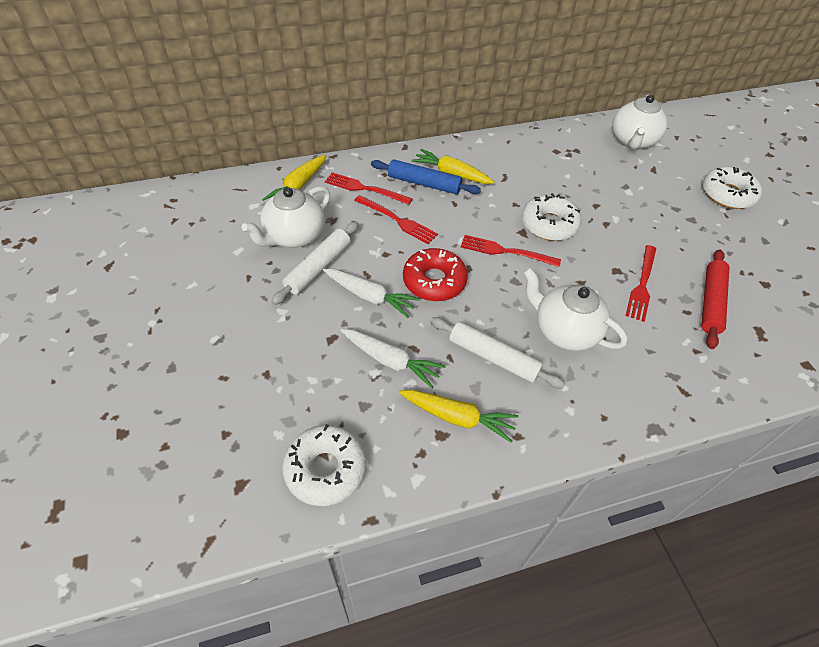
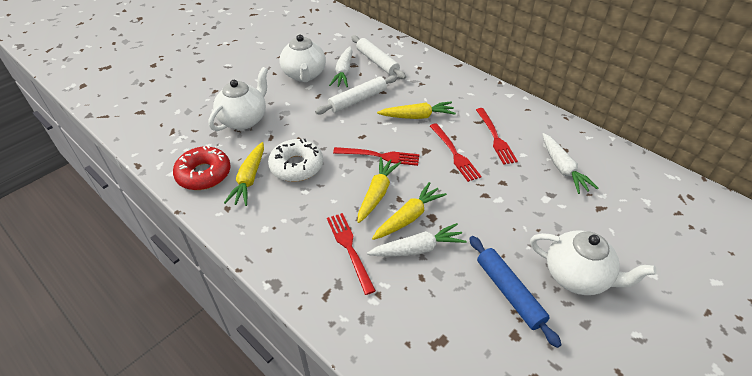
red rolling pin: [701,249,730,349] = 1 -> none = 0
white carrot: [323,269,420,318] [340,329,445,389] = 2 -> [329,46,353,87] [367,223,467,256] [543,133,598,194] = 3
white donut: [282,424,366,506] [522,193,582,241] [703,166,762,209] = 3 -> [268,139,323,182] = 1
yellow carrot: [262,155,326,201] [398,390,519,443] [412,149,495,184] = 3 -> [224,142,264,206] [358,157,401,223] [372,182,447,240] [377,101,456,119] = 4

